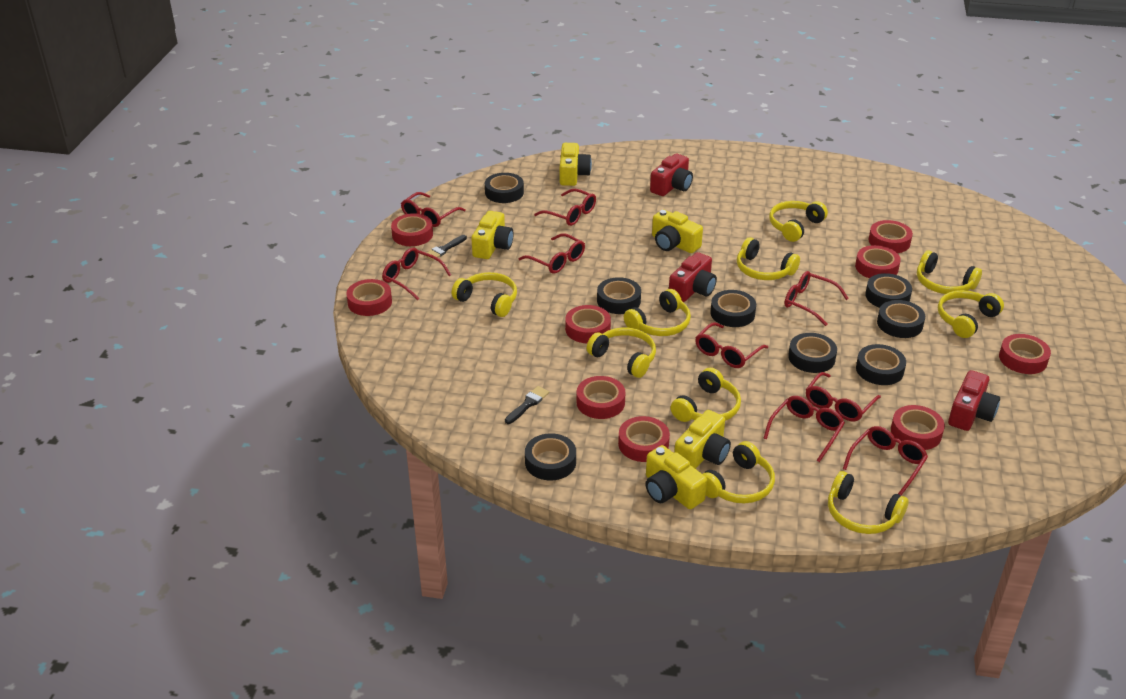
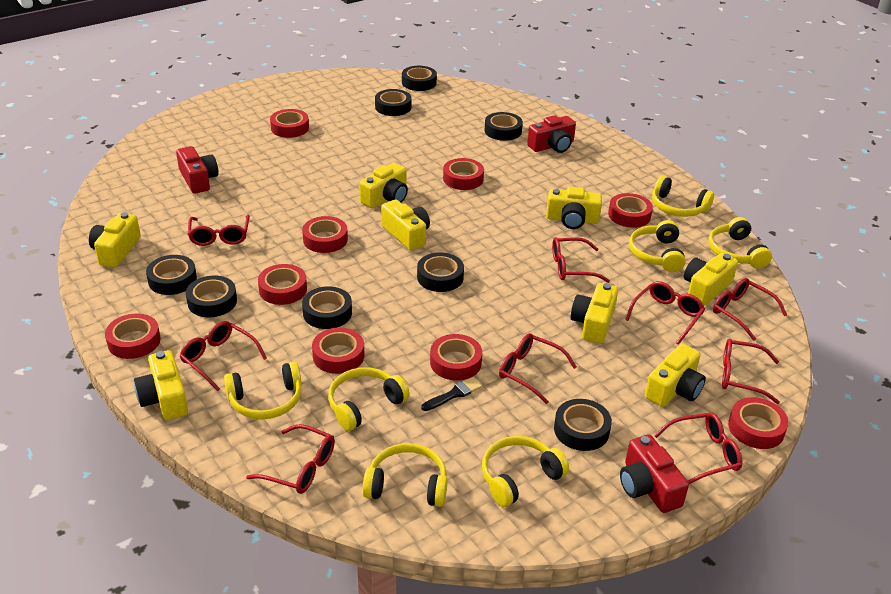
black brush: [424,235,467,261] [505,386,549,424] = 2 -> [421,377,482,411] = 1
yellow camera: [471,211,514,259] [560,143,592,186] [645,445,707,509] [652,210,703,253] [674,410,731,469] = 5 -> [89,212,141,268] [134,350,188,420] [360,163,408,208] [381,200,430,251] [546,187,602,229] [571,283,618,344] [645,344,706,407] [684,253,738,306] = 8
yellow headphones: [452,272,517,317] [587,327,656,378] [624,289,691,336] [671,368,741,422] [703,441,775,503] [737,237,800,280] [769,201,828,242] [828,471,908,534] [917,251,982,294] [938,290,1004,338] = 10 -> [224,362,302,419] [328,367,410,431] [363,443,447,507] [482,436,569,507] [629,220,686,272] [652,176,714,217] [708,217,772,268] = 7

